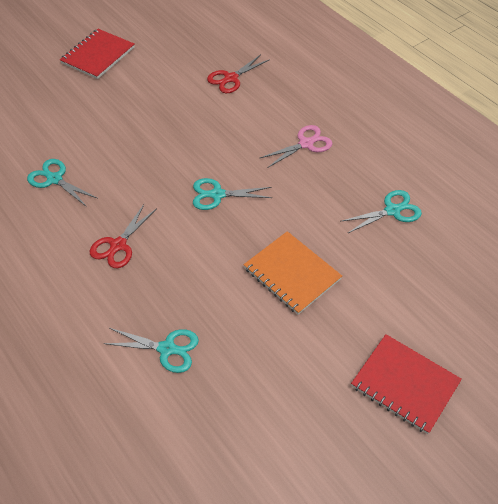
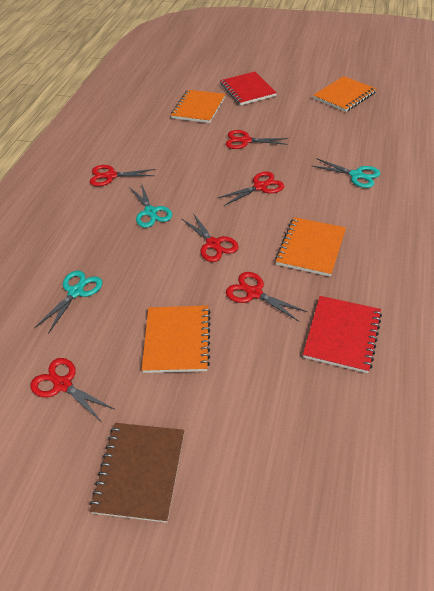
brown notebook: none = 0 -> [90,423,184,523] = 1
orange notebook: [244,231,342,315] = 1 -> [142,306,210,373] [171,90,226,123] [275,217,346,277] [313,76,376,112] = 4
pink scissors: [260,125,333,168] = 1 -> none = 0
red scissors: [90,204,157,268] [207,55,270,93] = 2 -> [31,358,114,422] [90,165,156,186] [182,213,239,262] [218,172,284,206] [226,130,288,149] [226,272,308,322] = 6
turquoise scissors: [27,159,97,207] [103,328,199,373] [193,178,272,210] [340,190,422,234] = 4 -> [35,271,102,334] [130,183,172,228] [312,158,381,188] = 3

